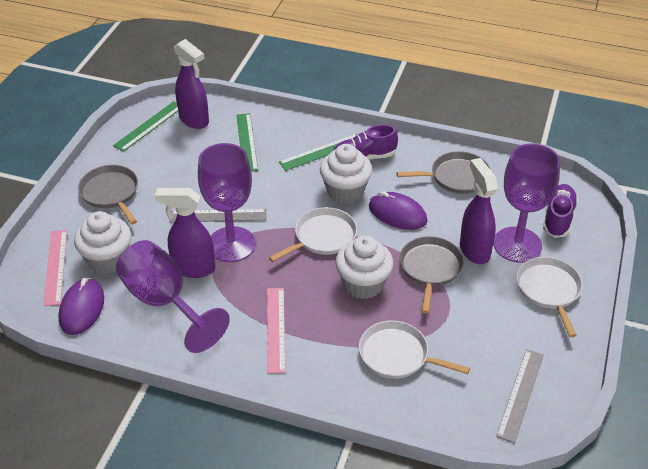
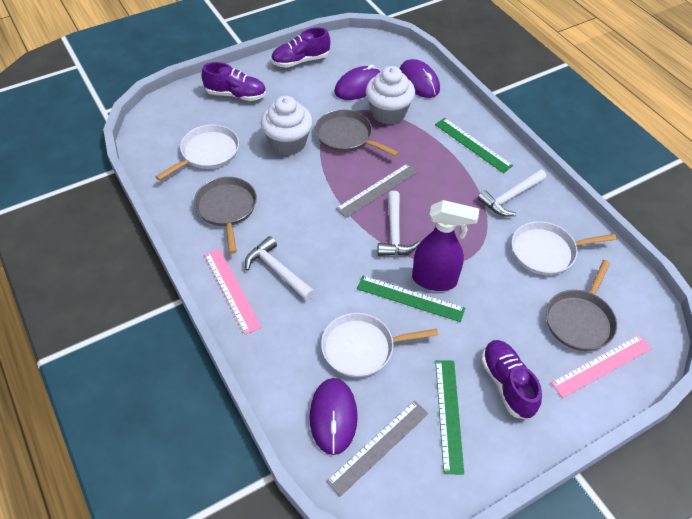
purple goblet: [116,240,230,353] [198,143,256,262] [493,143,560,263] = 3 -> none = 0
purple mouse: [58,278,104,335] [369,191,427,230] = 2 -> [309,378,358,455] [334,65,381,100] [400,59,440,98] = 3
purple shoe: [333,124,398,160] [543,184,578,238] = 2 -> [202,62,266,101] [271,27,330,68] [481,340,542,419] = 3
purple spray bottle: [155,188,215,278] [174,39,209,129] [460,158,498,264] = 3 -> [412,200,479,291] = 1
white cupcake: [74,211,131,274] [320,144,372,204] [335,235,393,299] = 3 -> [261,96,313,156] [366,66,415,125] = 2
white hammer: none = 0 -> [245,236,315,301] [378,191,420,256] [477,169,546,216] = 3

